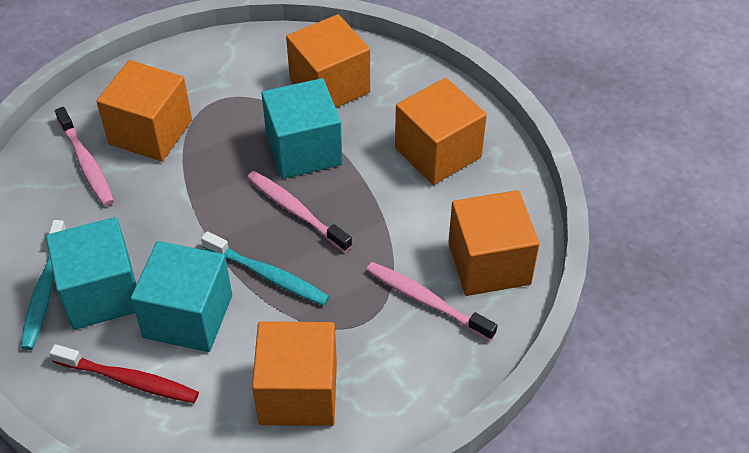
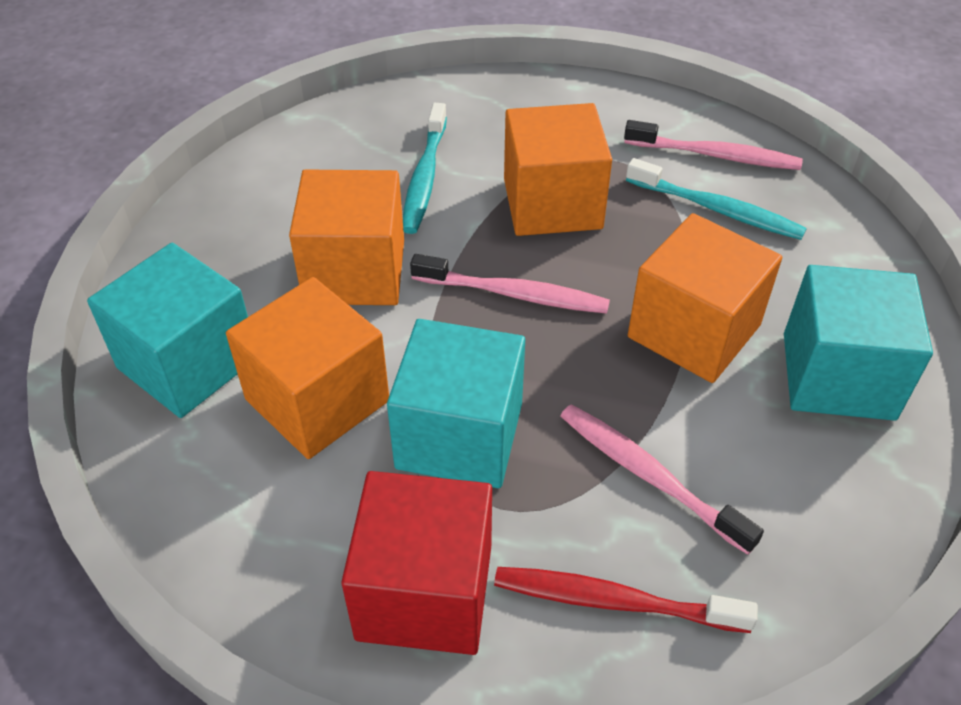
orange cube: [96,60,192,161] [252,321,337,426] [286,14,370,108] [395,78,487,185] [448,190,539,296] = 5 -> [226,277,389,459] [289,169,404,305] [504,103,612,236] [628,213,782,383] = 4
red cube: none = 0 -> [341,471,492,655] = 1

